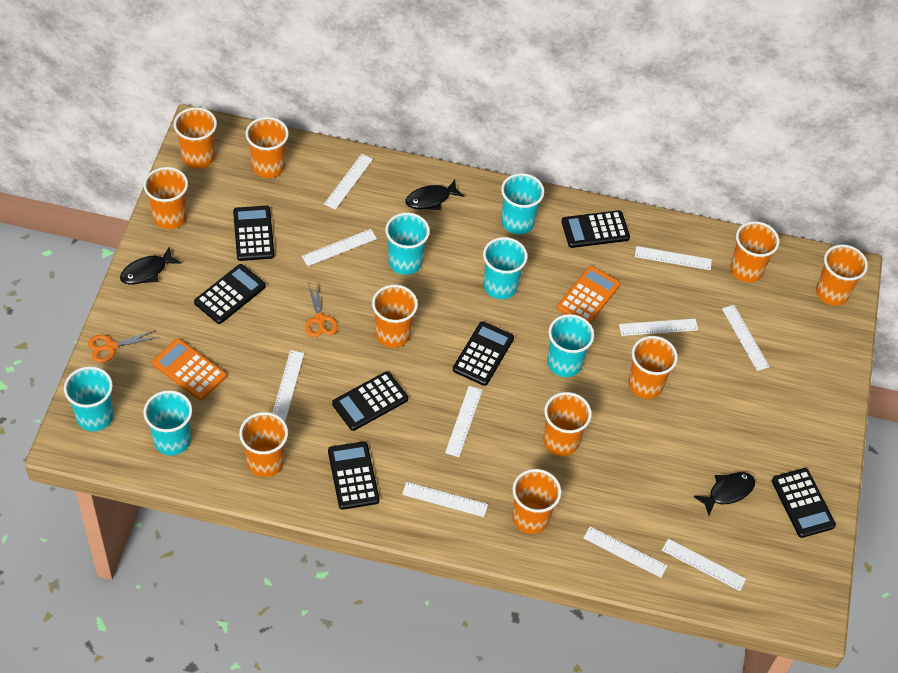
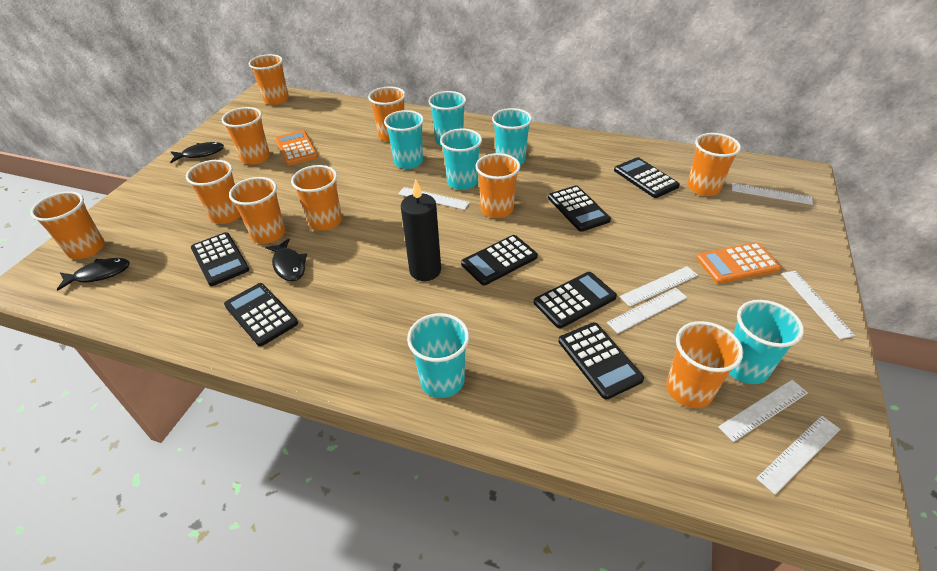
black candle: none = 0 -> [401,179,441,281] = 1
orange scissors: [88,331,158,363] [305,283,338,337] = 2 -> none = 0
white ruler: [273,350,304,421] [302,229,377,266] [324,154,373,210] [402,482,488,517] [445,386,483,457] [583,527,667,578] [619,319,698,336] [635,246,712,270] [662,539,746,591] [722,305,770,371] = 10 -> [398,187,470,210] [607,288,687,334] [619,266,698,307] [718,380,808,442] [732,183,813,205] [756,416,841,495] [781,271,855,339] = 7

